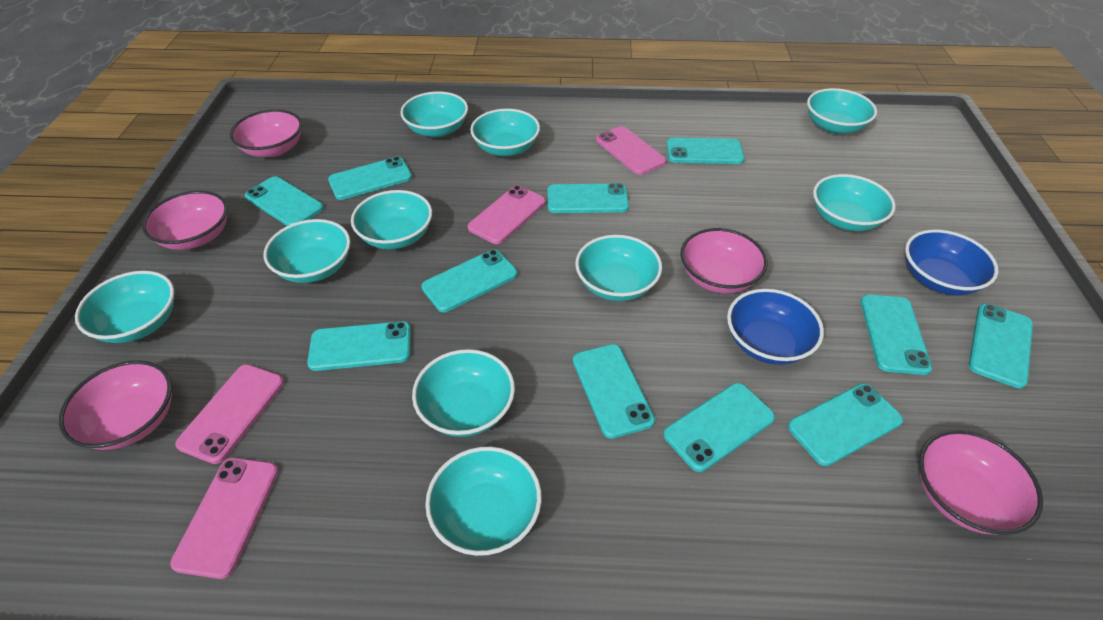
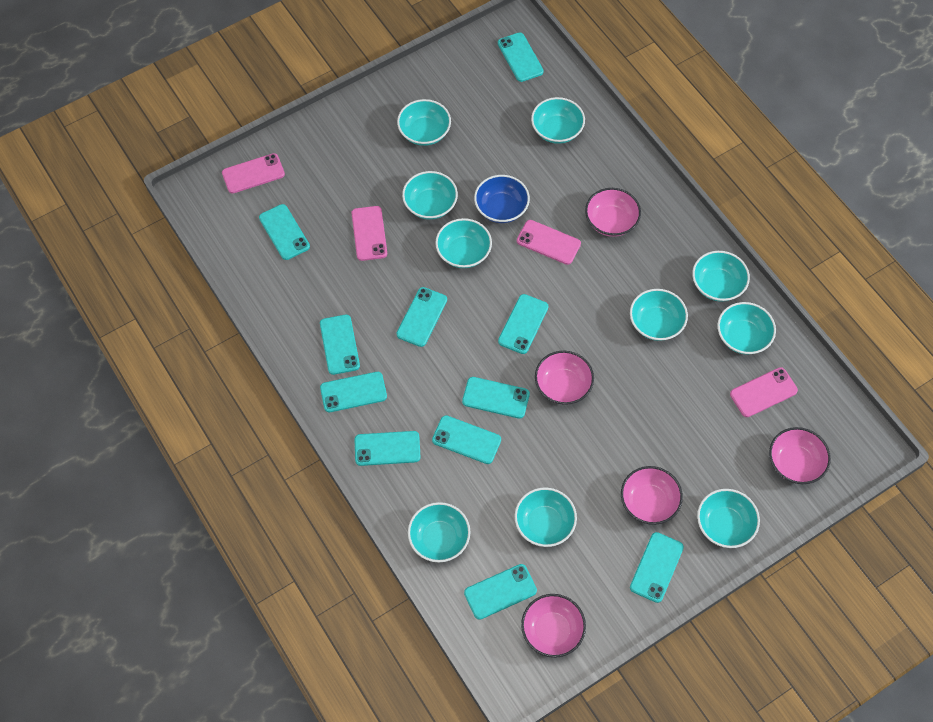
blue bowl: [727,289,824,365] [905,230,998,295] = 2 -> [474,175,530,223] = 1

